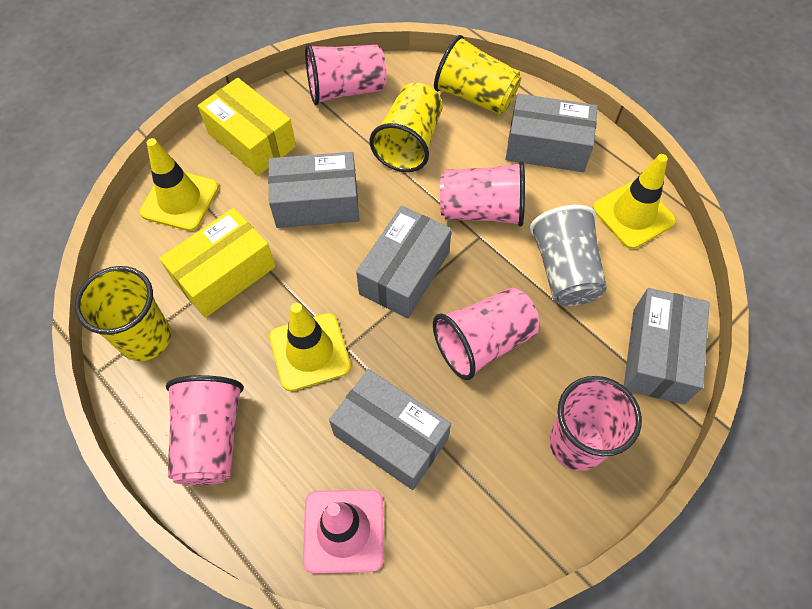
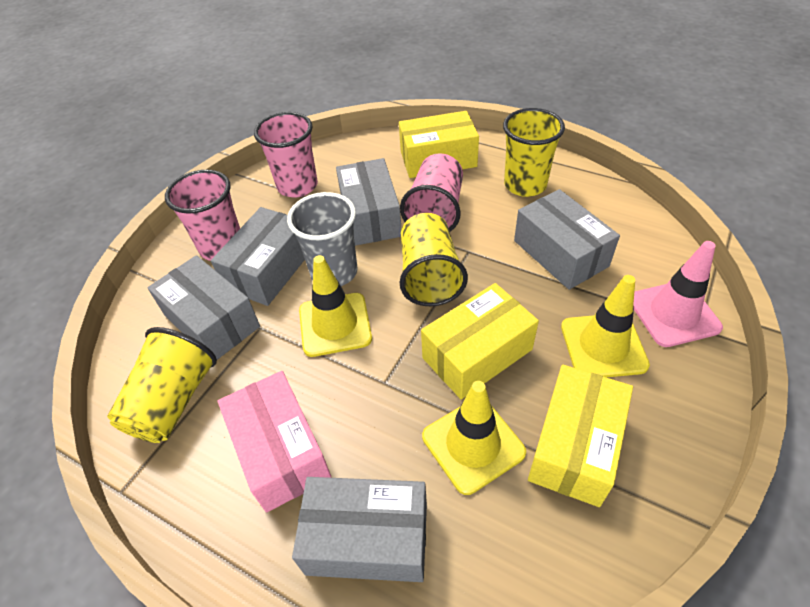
pink box: none = 0 -> [218,371,332,513] = 1
pink cup: [166,375,244,485] [305,44,387,105] [433,288,539,380] [440,161,525,227] [549,376,642,471] = 5 -> [165,170,240,261] [254,112,318,197] [400,153,463,232] = 3
yellow box: [159,208,276,318] [198,78,296,176] = 2 -> [399,111,479,178] [421,283,539,400] [528,364,633,507] = 3

